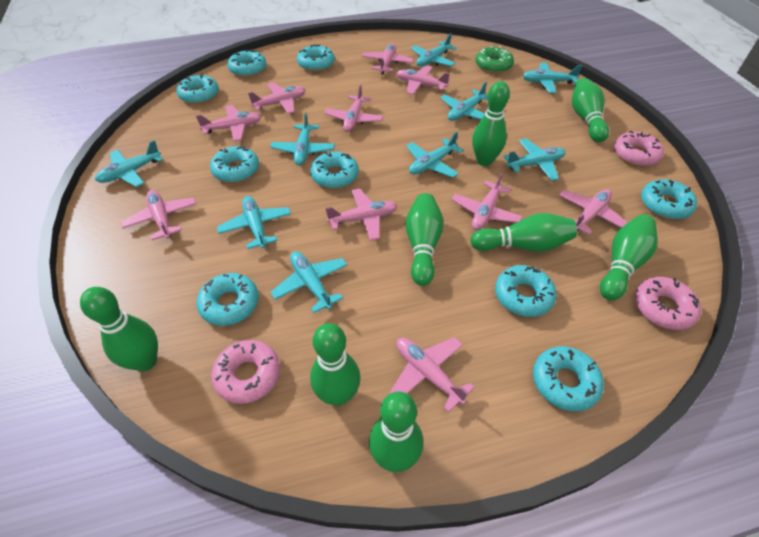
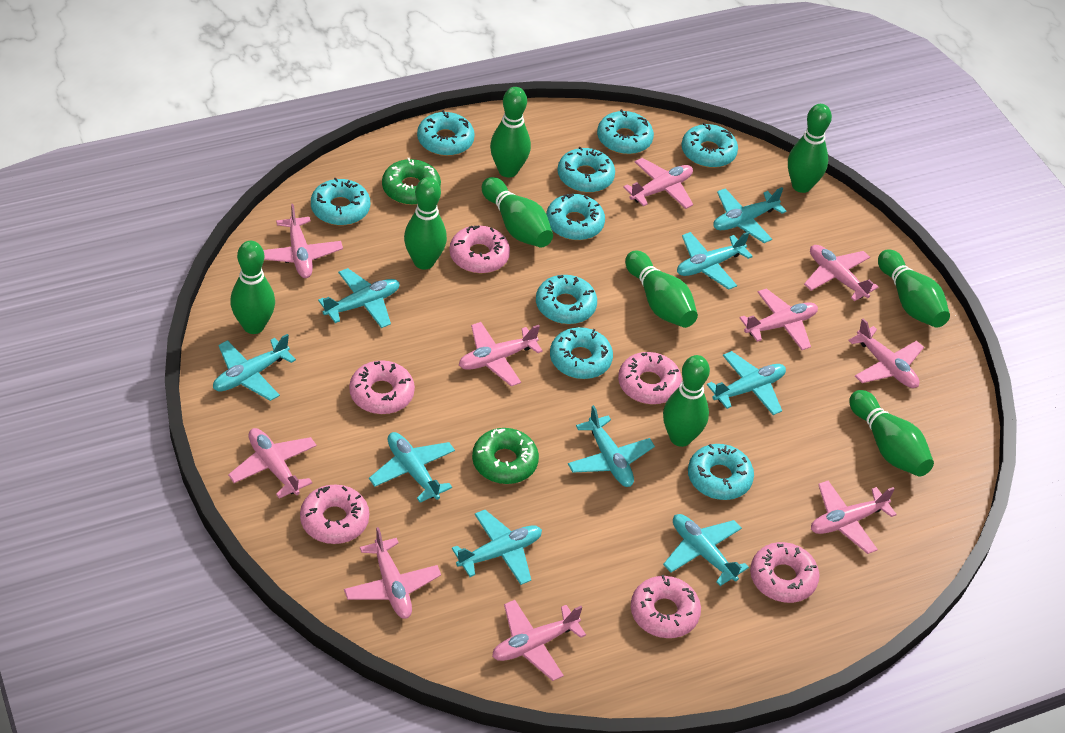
green bowling pin: [80,287,158,371] [310,323,360,406] [369,391,423,472] [406,193,444,286] [470,213,577,252] [472,81,510,166] [572,78,609,142] [600,215,658,300] = 8 -> [230,241,275,334] [404,177,447,270] [482,177,553,248] [490,87,531,177] [625,251,698,328] [663,355,710,447] [788,104,832,193] [849,390,934,477] [878,249,950,328] = 9
green donut: [475,46,514,73] = 1 -> [382,158,441,205] [472,428,539,484] = 2
pink donut: [211,340,280,404] [614,131,664,166] [635,277,701,330] = 3 -> [300,484,369,544] [349,360,415,414] [449,225,510,273] [618,352,682,404] [631,575,701,638] [750,542,819,603] = 6

